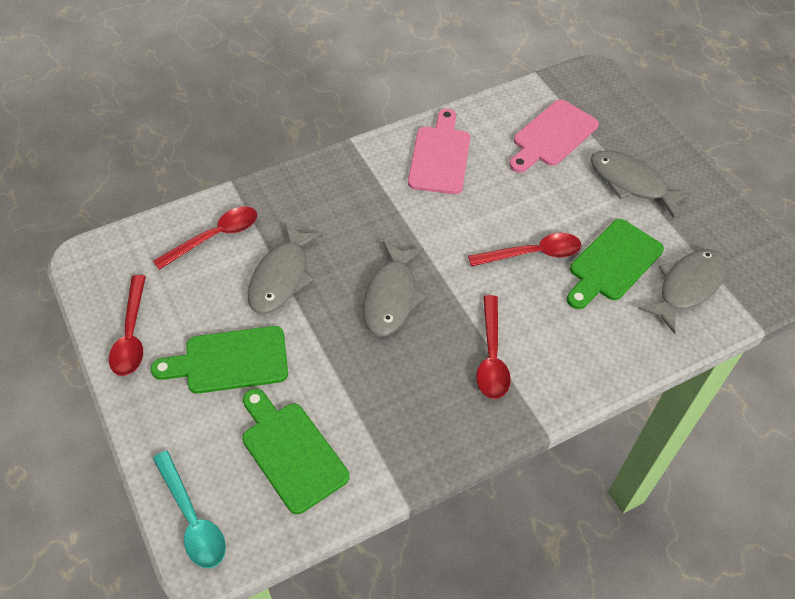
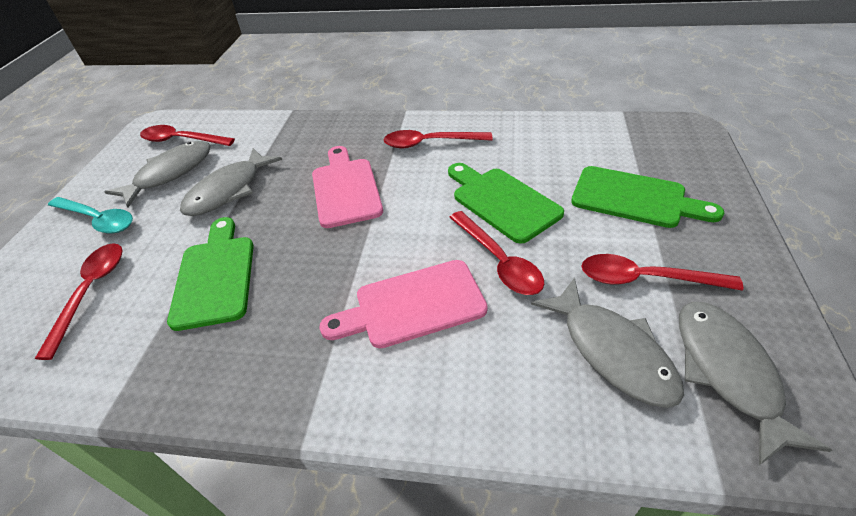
red spoon: [109,275,146,376] [153,207,257,270] [468,233,581,267] [476,295,511,399] = 4 -> [35,243,123,360] [140,125,235,146] [384,130,493,148] [449,211,544,295] [581,254,743,291] = 5

